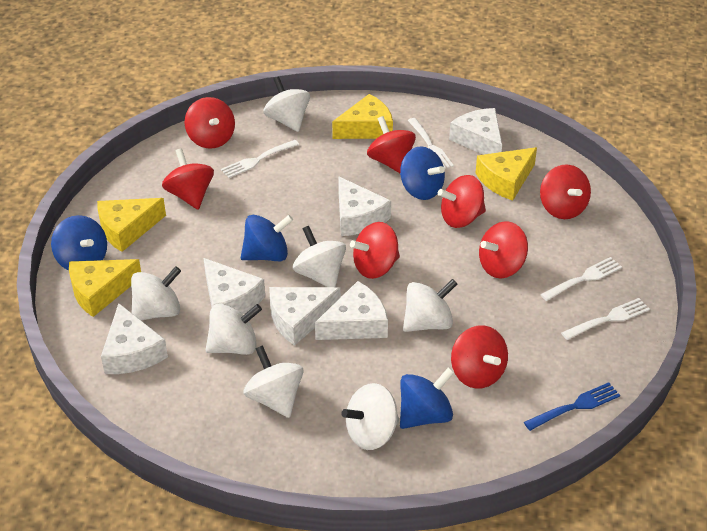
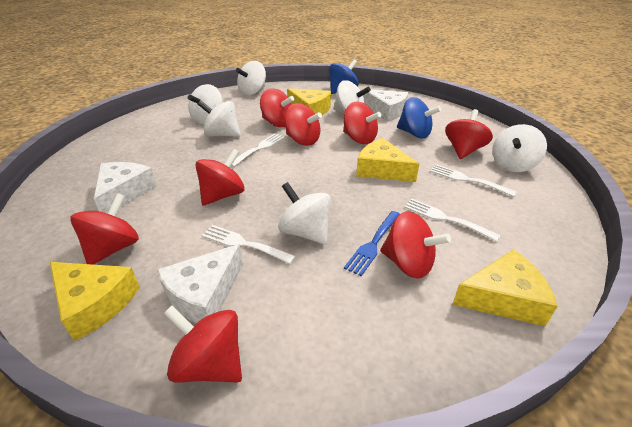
blue spinning top: [51,215,107,271] [241,215,293,261] [400,146,445,200] [400,367,454,429] = 4 -> [329,59,359,94] [397,97,441,138] = 2
white cheese: [101,303,168,374] [204,258,265,314] [269,287,341,346] [315,281,388,340] [338,176,391,236] [449,108,502,155] = 6 -> [94,162,157,214] [157,244,243,324] [363,89,408,122] = 3
white spinning top: [131,266,181,320] [206,304,262,355] [243,345,303,418] [263,76,310,132] [293,226,346,287] [341,383,399,450] [403,279,457,332] = 7 -> [188,84,223,124] [198,100,241,137] [236,61,266,95] [278,182,331,244] [333,80,371,113] [492,124,547,172] = 6

